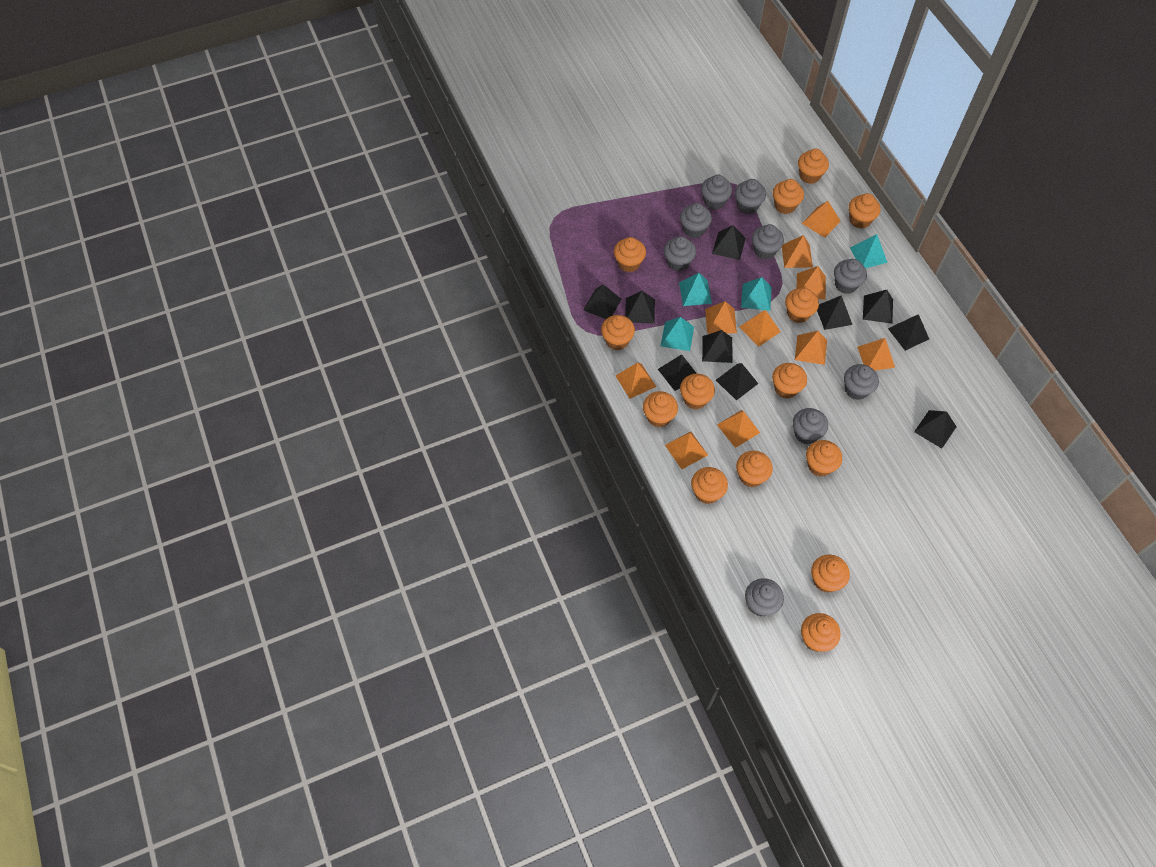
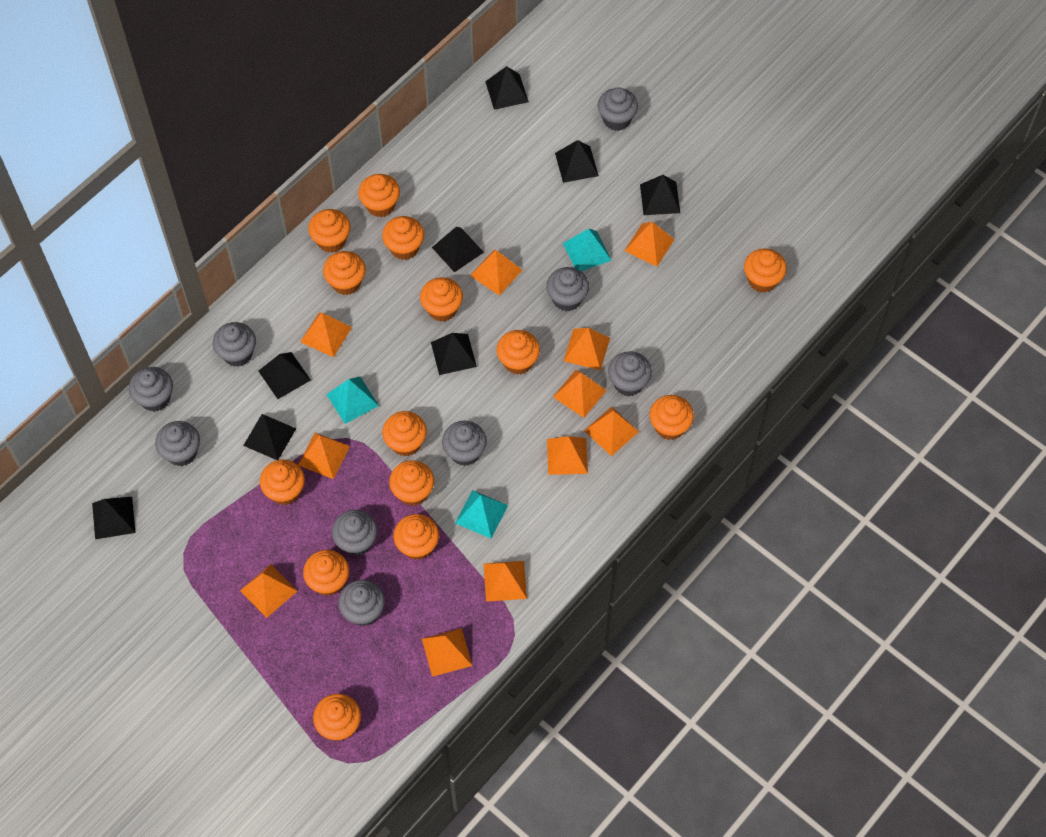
black pyramid: [583,285,622,319] [625,291,655,324] [658,354,697,391] [702,330,733,363] [712,225,746,260] [716,363,758,400] [817,295,853,330] [863,290,893,324] [888,314,929,351] [914,410,957,449] = 10 -> [92,497,136,539] [243,414,296,460] [259,352,311,399] [431,333,477,375] [432,226,484,272] [485,66,529,110] [555,140,599,183] [640,175,680,215] = 8
orange pyramid: [615,362,656,399] [665,431,708,469] [705,301,737,334] [717,410,760,448] [739,310,781,347] [782,235,813,268] [795,331,827,365] [797,266,826,300] [802,201,840,238] [857,338,895,371] = 10 -> [240,564,297,618] [298,433,350,479] [301,312,352,357] [422,628,472,677] [470,250,522,296] [484,561,527,602] [547,436,588,475] [553,370,607,418] [564,328,610,370] [584,407,639,456] [625,222,675,267] = 11
turquoise pyramid: [661,317,694,351] [679,273,712,306] [741,277,772,311] [850,234,888,268] = 4 -> [326,377,379,424] [455,490,508,539] [563,229,612,271] = 3

